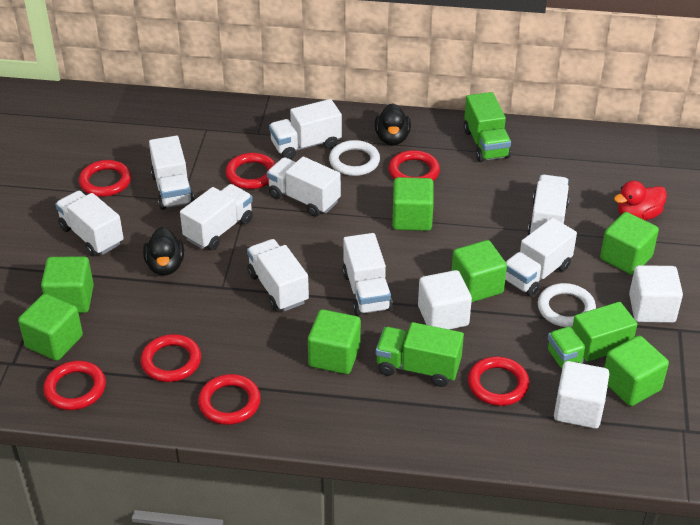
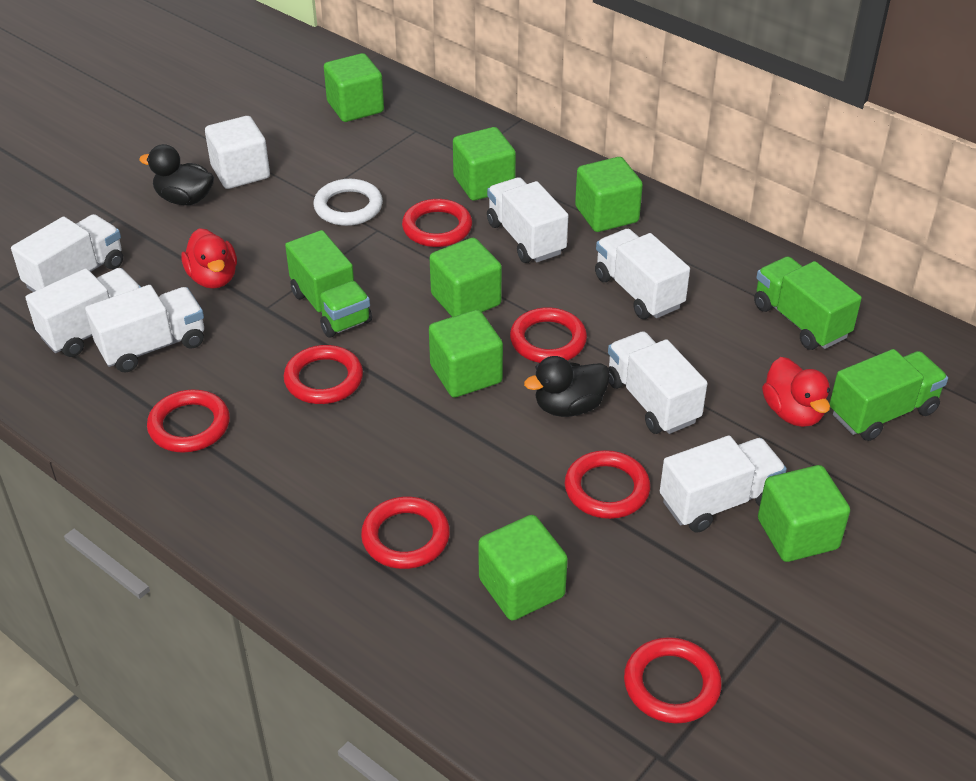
red duck: [614,181,667,221] = 1 -> [181,228,237,289] [762,357,830,427] = 2
white cube: [418,270,472,330] [554,361,609,429] [629,265,683,323] = 3 -> [205,116,270,189] = 1
white ring: [329,140,380,176] [538,283,596,327] = 2 -> [314,179,383,226] = 1
white truck: [55,191,124,256] [149,136,194,210] [180,184,253,250] [247,239,309,311] [267,157,341,217] [269,99,342,159] [342,233,393,315] [505,218,577,297] [528,175,569,235] = 9 -> [11,214,123,292] [25,268,141,357] [85,285,204,373] [487,177,569,263] [595,229,690,319] [608,331,707,434] [660,436,787,533] = 7

